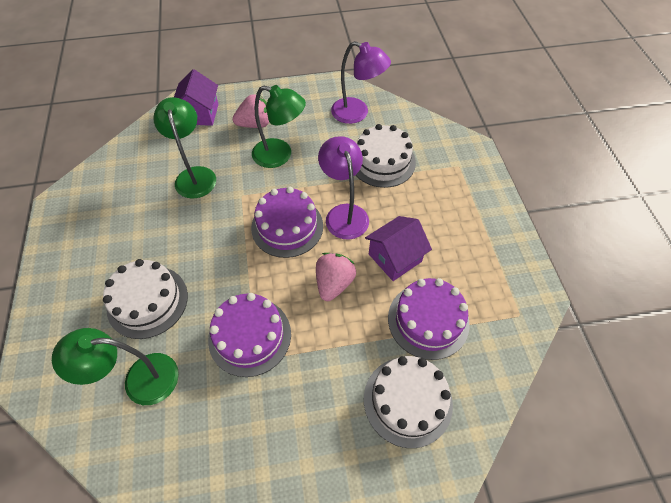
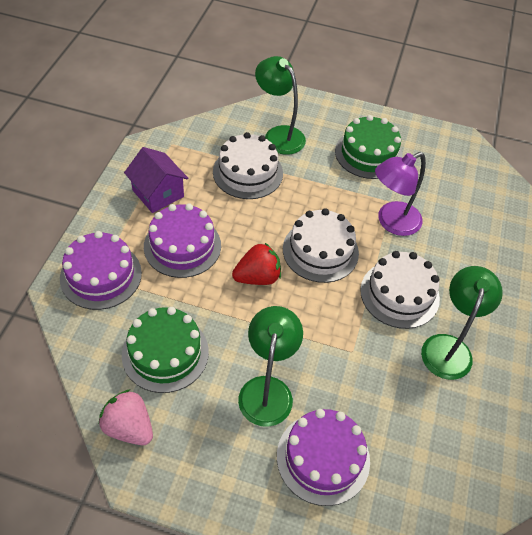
green cake: none = 0 -> [122,307,209,393] [335,115,403,179] = 2
pink strawberry: [232,94,269,128] [316,253,356,301] = 2 -> [99,389,153,445] = 1
purple house: [174,69,218,126] [365,216,432,281] = 2 -> [124,147,188,213] = 1
purple lamp: [318,136,369,240] [331,41,391,124] = 2 -> [375,152,426,236] = 1
red strawberry: none = 0 -> [232,243,281,285] = 1

